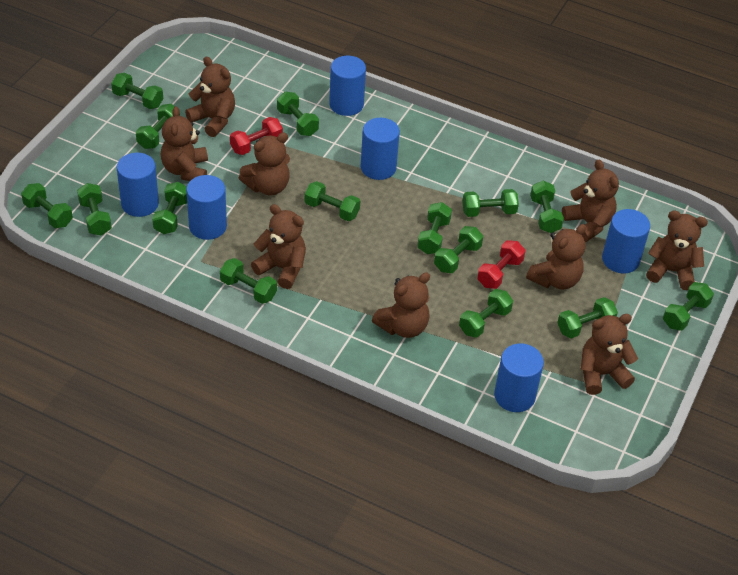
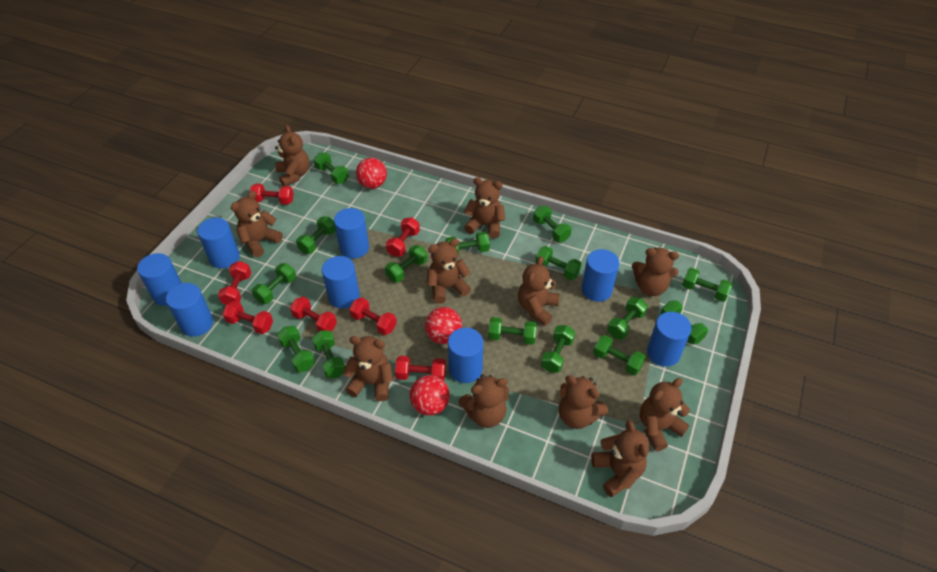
blue cylinder: [117,153,159,217] [186,175,227,240] [329,56,366,116] [361,118,400,180] [494,343,544,412] [602,209,650,273] = 6 -> [137,253,182,306] [166,283,213,337] [197,218,240,269] [322,256,360,309] [334,208,369,259] [448,328,483,383] [581,249,619,302] [647,312,692,367] = 8
brown teddy bear: [161,106,208,181] [185,57,235,137] [239,132,290,195] [251,204,306,289] [372,272,430,338] [526,224,586,289] [562,160,619,242] [581,314,638,395] [646,210,708,290] = 9 -> [231,191,283,257] [275,125,310,186] [343,336,393,401] [427,239,471,304] [458,374,509,428] [464,177,505,239] [518,256,560,326] [559,375,608,429] [591,421,649,497] [632,248,679,296] [640,378,690,451] = 11
red ball: none = 0 -> [356,158,387,189] [410,375,450,415] [425,307,462,344] = 3
red dumbbell: [230,117,283,155] [477,240,525,289] = 2 -> [218,261,251,305] [223,301,273,334] [250,183,294,205] [290,296,337,332] [349,298,397,335] [386,217,420,257] [395,356,446,381] = 7

